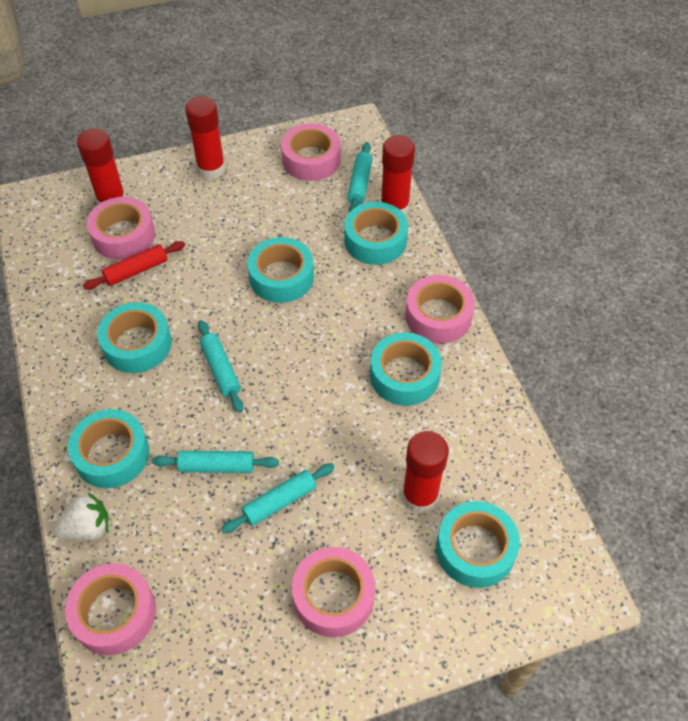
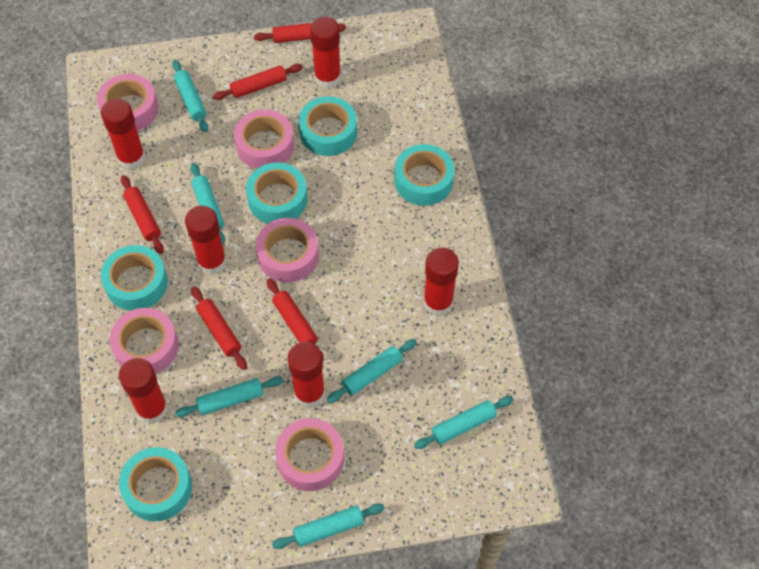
red glue stick: [77,129,126,204] [185,96,225,179] [381,135,415,215] [402,431,449,513] = 4 -> [101,99,146,170] [119,358,168,424] [185,206,227,275] [288,342,325,408] [310,17,341,89] [423,248,459,316] = 6
red rolling pin: [83,241,185,290] = 1 -> [121,175,164,254] [191,286,247,370] [213,64,303,100] [254,23,346,43] [267,278,324,360] = 5
turquoise rolling pin: [152,451,279,473] [198,320,243,413] [221,463,335,533] [347,142,372,212] = 4 -> [172,60,208,132] [175,377,283,417] [190,163,225,245] [272,503,384,549] [327,339,417,403] [414,396,514,449] = 6
turquoise tape: [68,409,149,488] [97,302,172,373] [247,237,314,303] [344,202,408,265] [370,333,442,406] [436,501,520,588] = 6 -> [101,245,168,311] [119,447,192,521] [246,162,308,224] [299,96,357,156] [394,144,455,206] = 5
white strawberry: [54,492,109,541] = 1 -> none = 0

